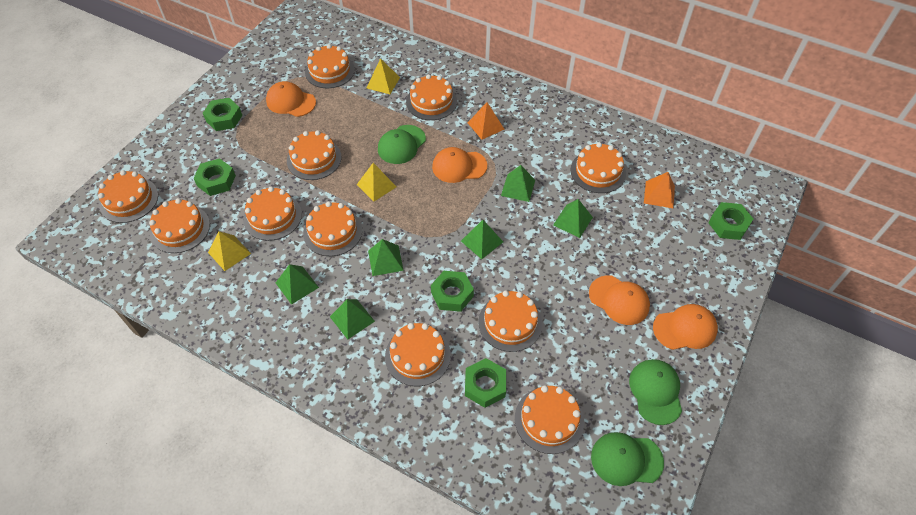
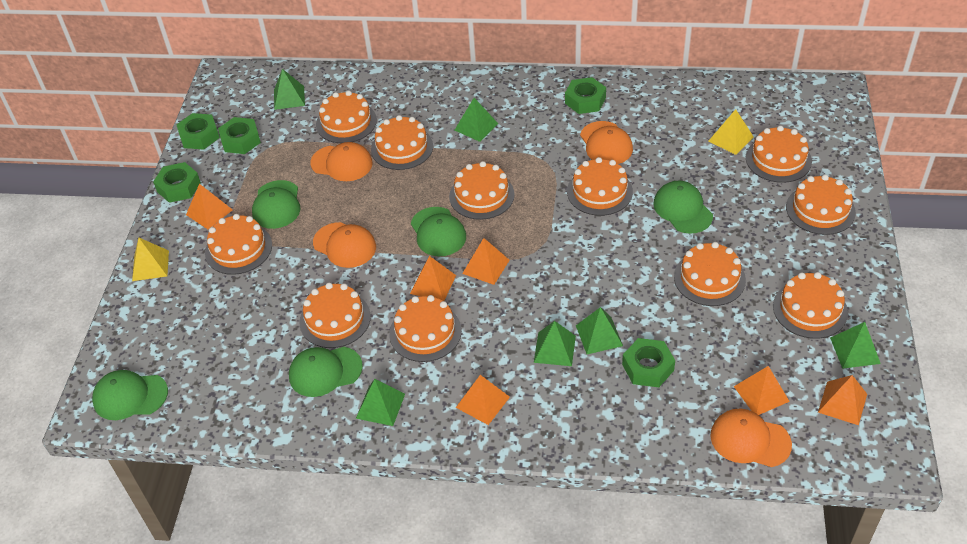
green cap: [378,125,426,164] [591,432,664,486] [629,359,682,425] = 3 -> [92,370,168,420] [252,180,300,229] [289,347,363,397] [411,207,466,256] [653,181,713,234] = 5
orange pyramid: [468,102,504,140] [644,172,675,208] = 2 -> [186,184,233,229] [410,256,456,301] [456,375,510,425] [462,238,510,285] [734,366,790,415] [818,375,867,425] = 6
yellow pyramid: [208,231,251,271] [357,163,397,201] [367,58,400,94] = 3 -> [132,238,169,281] [709,109,754,155] = 2

